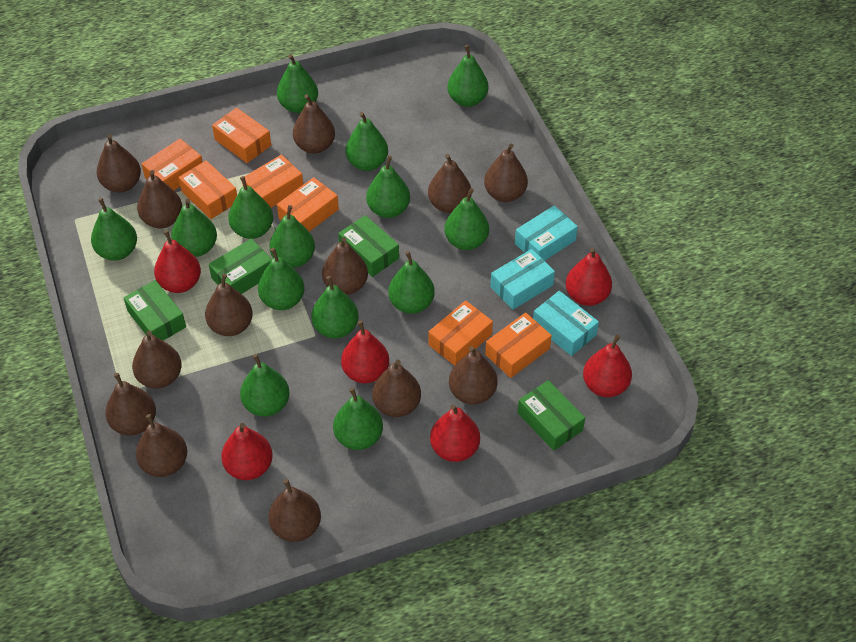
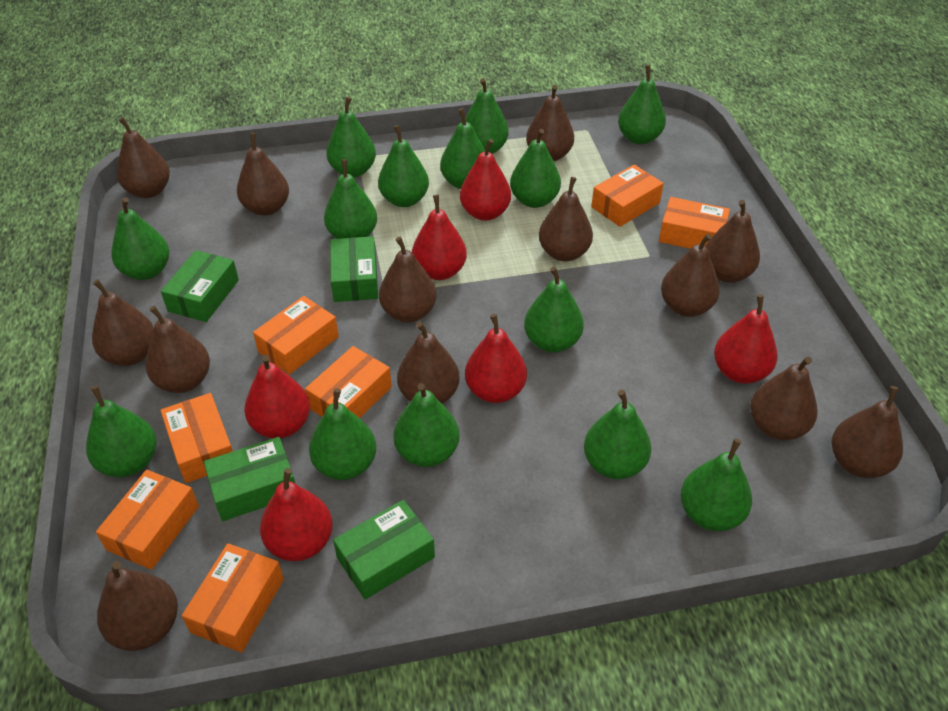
turquoise box: [490,249,555,310] [515,205,578,260] [533,291,599,356] = 3 -> none = 0

